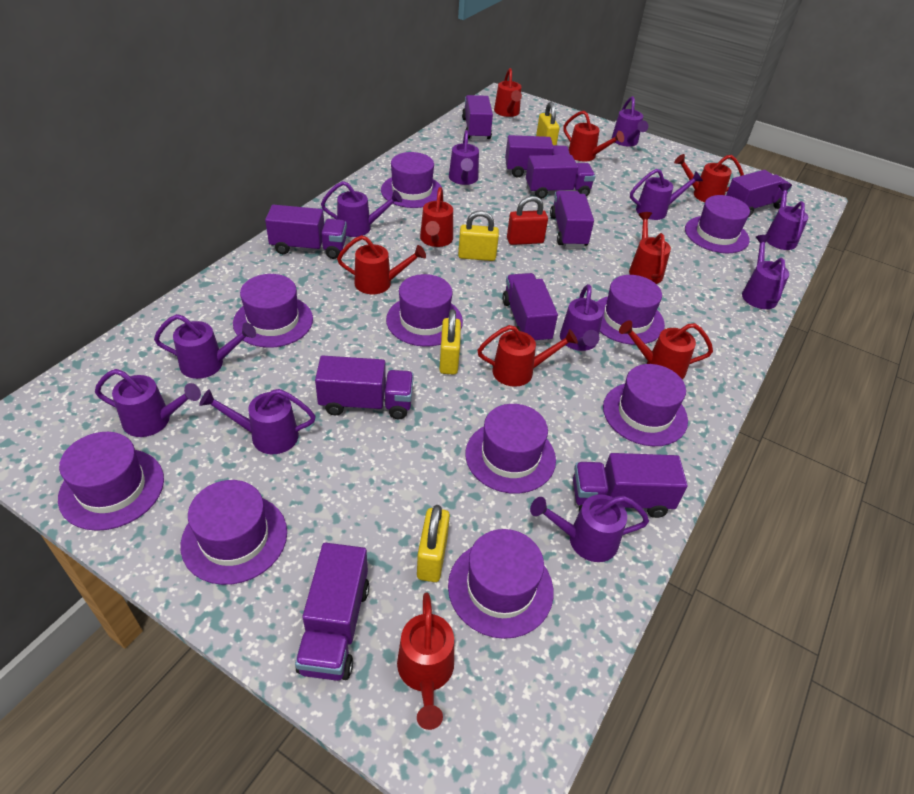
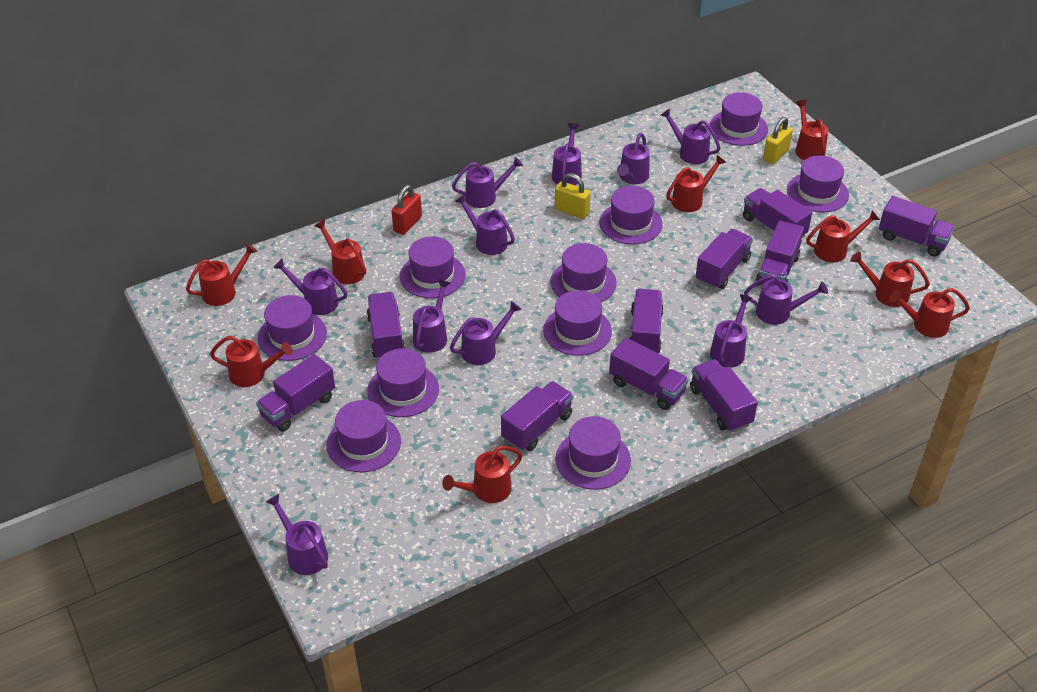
yellow padlock: [417,505,450,582] [439,309,461,375] [458,210,499,261] [536,102,560,145] = 4 -> [555,173,590,219] [763,117,793,164] = 2

